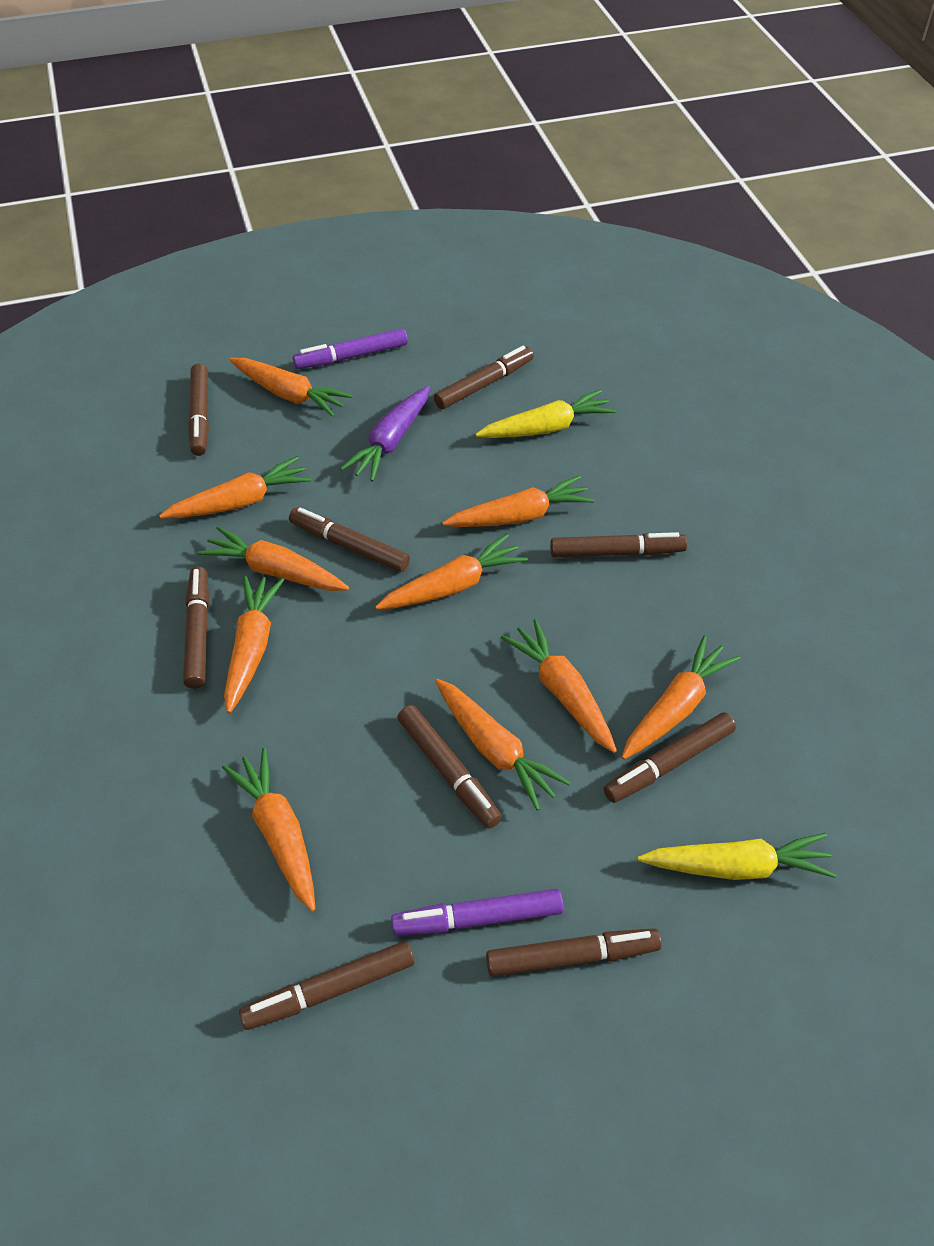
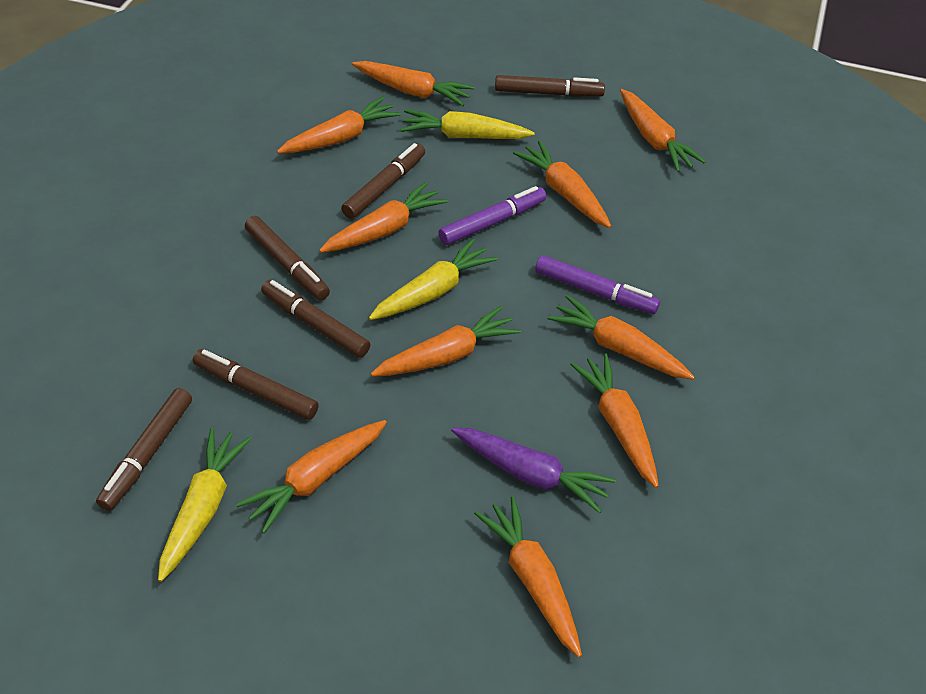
brown marker: [183,567,209,689] [188,364,209,456] [239,941,415,1030] [289,507,410,572] [397,705,502,829] [434,346,534,409] [486,928,662,977] [550,532,688,558] [604,712,736,803] = 9 -> [96,388,192,511] [193,349,319,420] [245,216,330,300] [261,280,371,358] [341,143,425,219] [495,75,605,97] = 6
yellow carrot: [475,389,616,438] [638,833,837,880] = 2 -> [158,428,251,582] [369,238,498,320] [400,110,535,139] = 3

